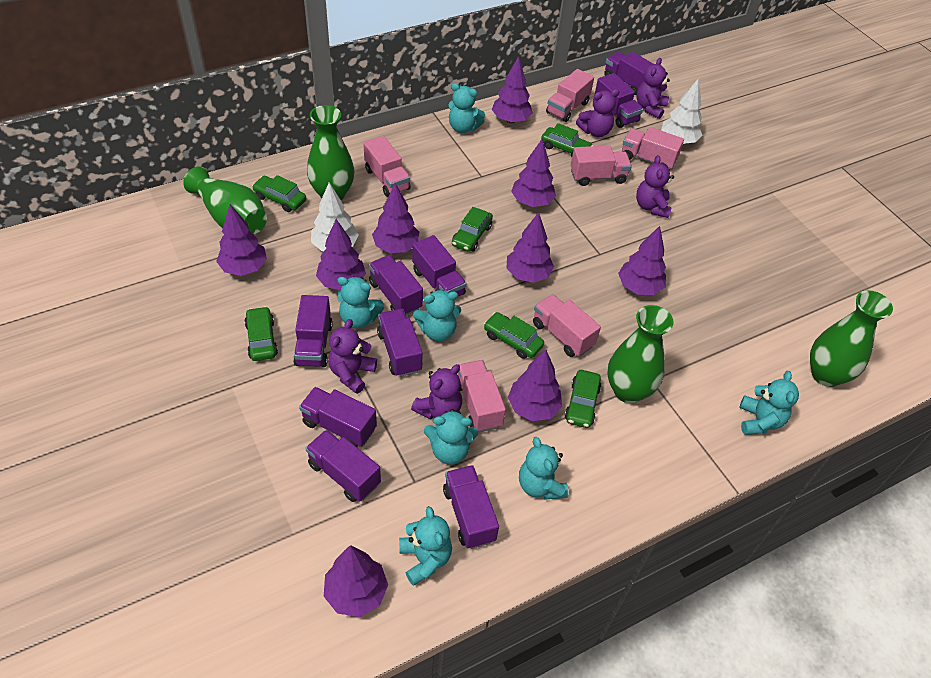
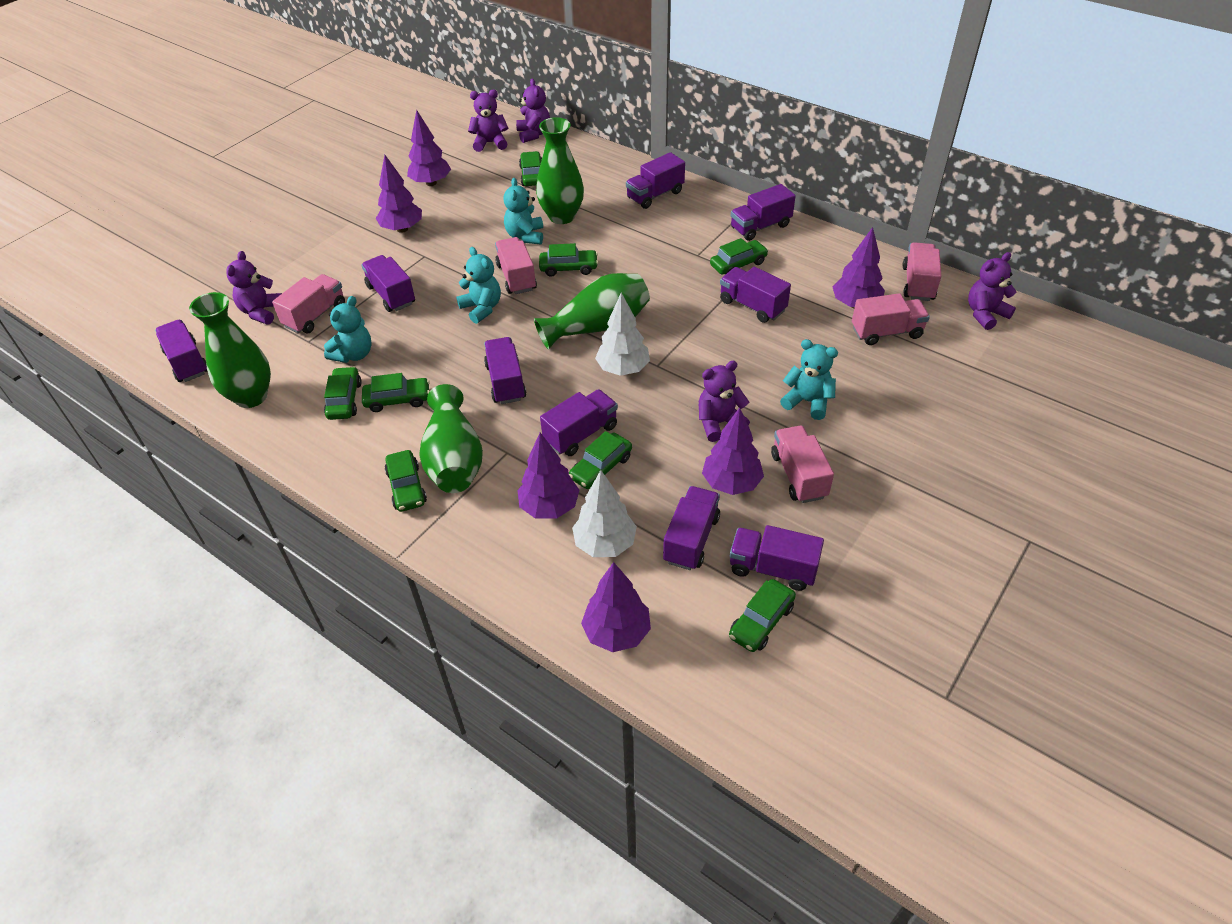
green car: [244,306,278,361] [252,175,306,212] [452,207,493,252] [484,312,544,359] [541,123,593,157] [565,370,601,428] = 6 -> [324,367,362,420] [362,373,430,412] [385,450,427,512] [519,151,542,186] [539,243,598,277] [569,431,632,489] [710,238,768,275] [729,579,796,652] = 8
pink truck: [363,136,411,197] [458,360,506,432] [533,294,601,357] [546,69,594,122] [571,145,632,186] [622,127,684,170] = 6 -> [272,274,345,334] [495,237,537,294] [771,425,834,503] [852,293,930,345] [903,242,942,301] = 5
purple tree: [216,204,267,276] [316,219,366,290] [324,545,388,617] [372,183,419,253] [492,56,533,123] [506,212,554,283] [508,350,562,421] [511,139,556,207] [618,226,666,295] = 9 -> [376,155,422,233] [407,110,451,186] [517,432,580,518] [581,562,651,652] [702,407,764,495] [833,227,885,308] = 6
turquoise teddy bear: [337,277,384,328] [399,506,452,586] [413,290,461,341] [424,409,478,464] [448,83,485,133] [519,437,569,500] [740,371,799,435] = 7 -> [324,296,372,363] [456,247,501,324] [503,178,543,245] [780,339,838,420] = 4

